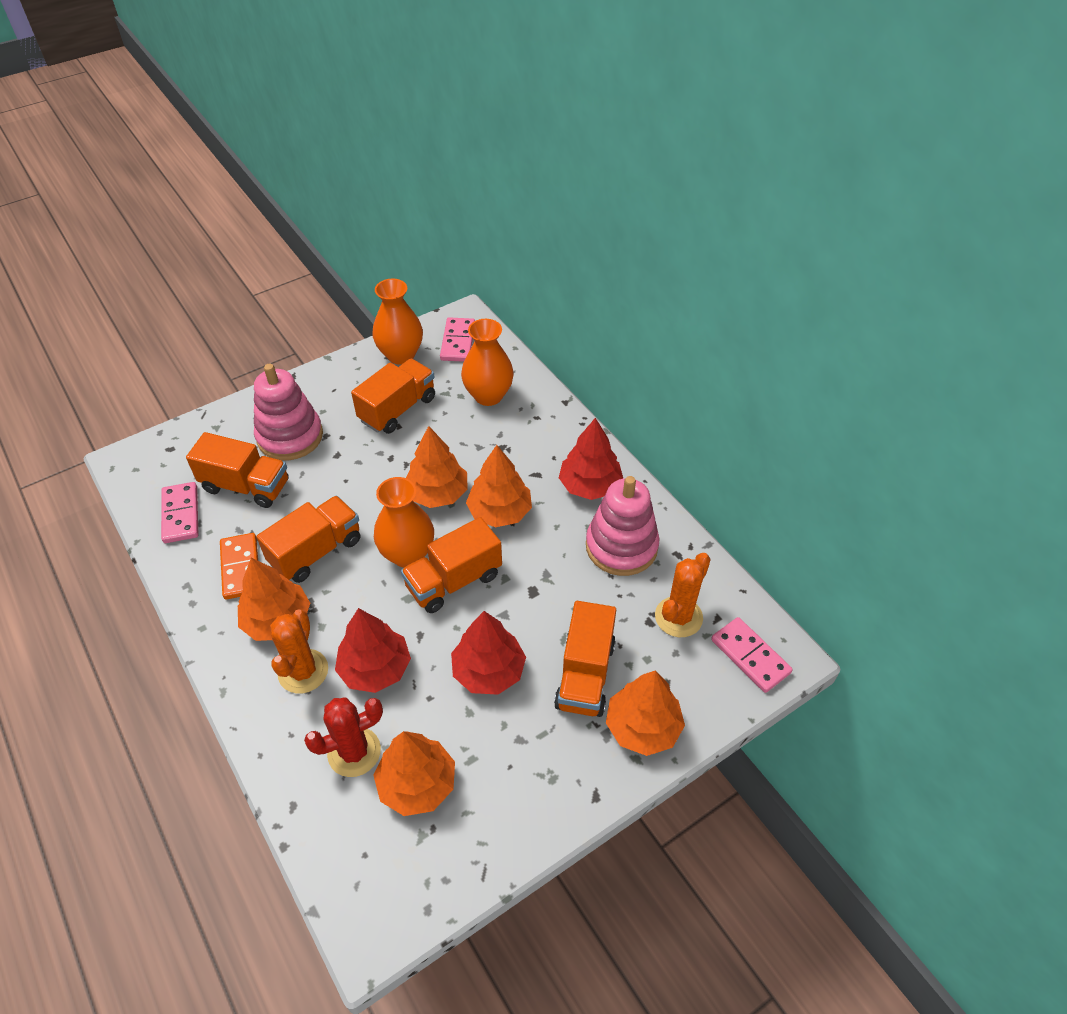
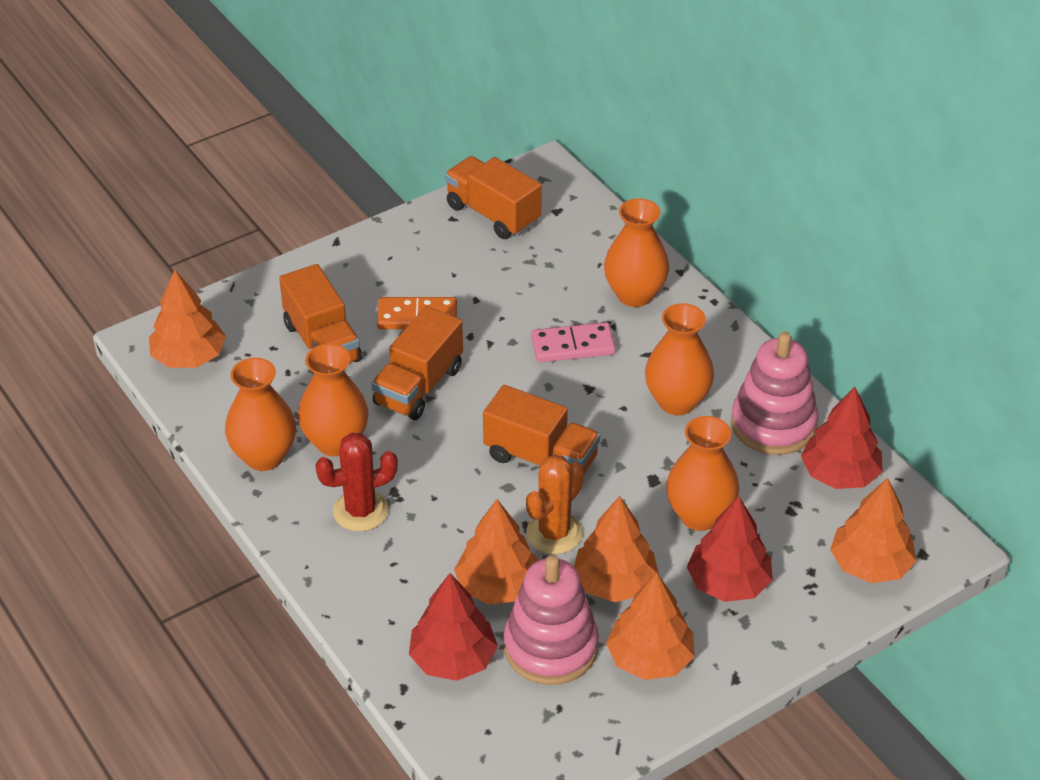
orange cactus: [270,609,328,694] [655,553,711,637] = 2 -> [526,455,584,554] = 1
orange truck: [186,432,289,508] [257,496,360,583] [351,359,435,434] [401,517,502,613] [554,601,616,717] = 5 -> [279,264,362,364] [371,306,463,420] [445,156,542,239] [483,385,600,474] = 4
orange vase: [373,278,423,364] [374,477,434,568] [461,319,514,406] = 3 -> [225,358,296,471] [298,344,368,457] [604,198,669,307] [645,303,714,415] [666,416,739,531] = 5
pink domino: [161,482,198,543] [440,317,475,362] [711,617,793,693] = 3 -> [531,322,616,362] = 1

